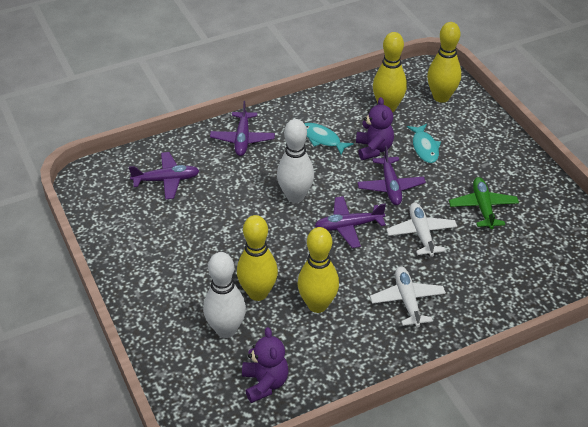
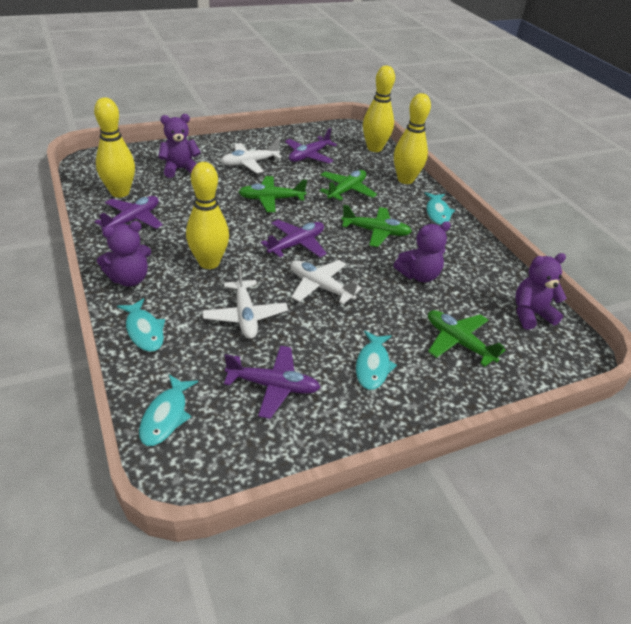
green plane: [449,177,519,229] = 1 -> [239,176,307,212] [319,170,377,201] [341,205,412,247] [428,310,505,367] = 4
purple teddy bear: [242,327,289,403] [356,97,394,160] = 2 -> [97,221,151,286] [158,114,201,178] [394,221,451,282] [515,253,567,330] = 4
turquoise fish: [304,123,354,155] [407,124,441,163] = 2 -> [117,298,165,352] [139,374,198,446] [356,331,397,390] [424,192,455,225] = 4
white bowling pin: [203,252,246,338] [277,119,314,203] = 2 -> none = 0
white plane: [370,266,446,327] [386,203,457,257] = 2 -> [202,266,288,339] [221,139,282,173] [290,260,362,304] = 3

